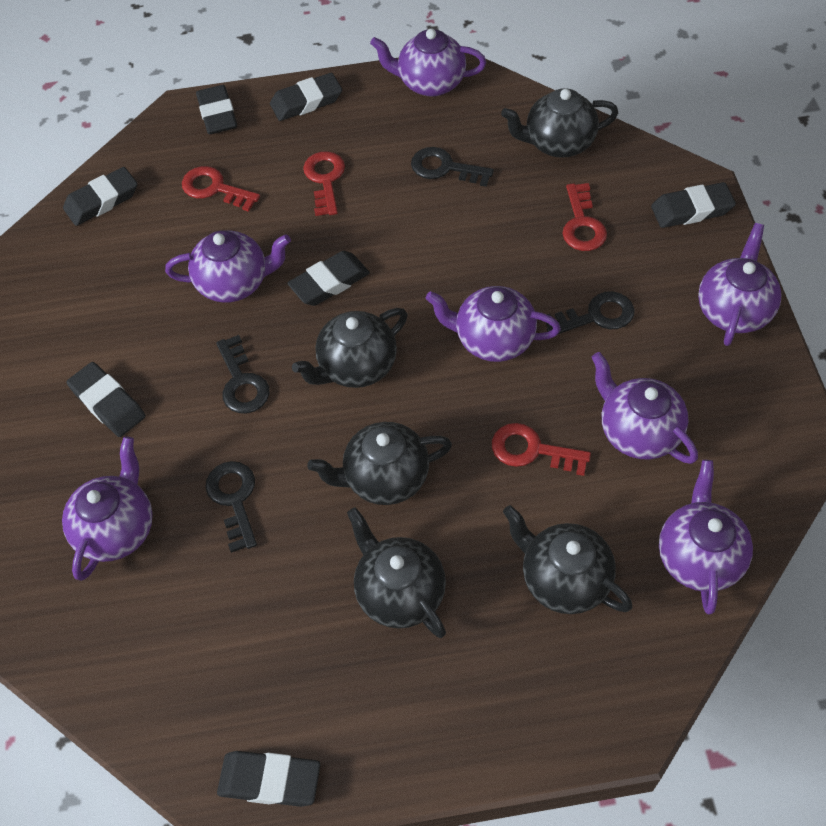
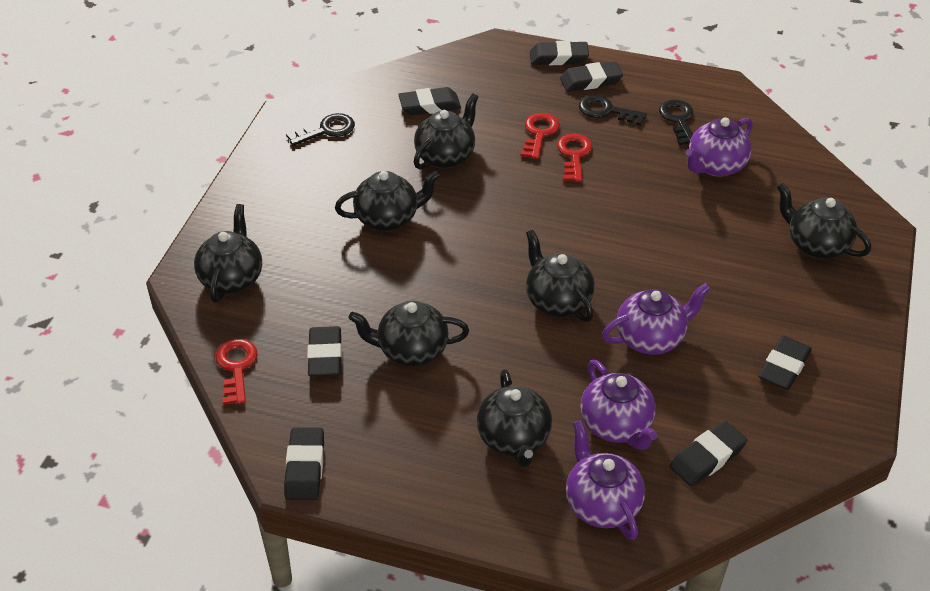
black key: [206,461,257,553] [216,335,270,414] [411,147,494,187] [545,291,635,334] = 4 -> [286,113,355,146] [579,95,647,126] [659,99,693,145] = 3
black teapot: [292,308,408,388] [307,422,452,505] [347,507,446,638] [501,88,618,158] [503,505,632,614] = 5 -> [194,204,262,303] [335,170,440,231] [349,300,469,367] [414,93,479,170] [477,369,552,467] [526,230,595,322] [777,183,871,259] = 7
purple teapot: [62,437,153,581] [165,231,291,303] [370,29,486,97] [426,286,561,362] [592,352,698,464] [659,460,753,614] [698,223,781,346] = 7 -> [566,420,645,540] [580,360,658,450] [602,283,711,355] [686,117,753,177] = 4
red key: [182,166,260,212] [303,151,345,216] [492,423,591,476] [562,183,607,251] = 4 -> [216,339,258,405] [521,113,560,159] [557,134,593,182] = 3

